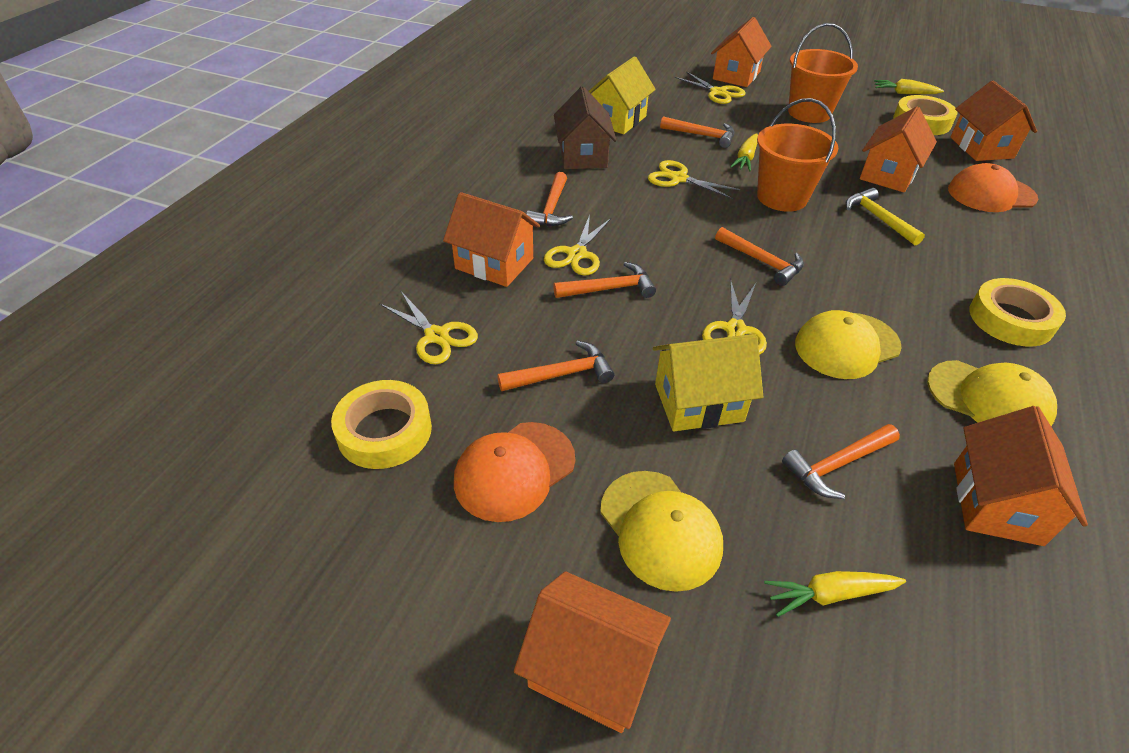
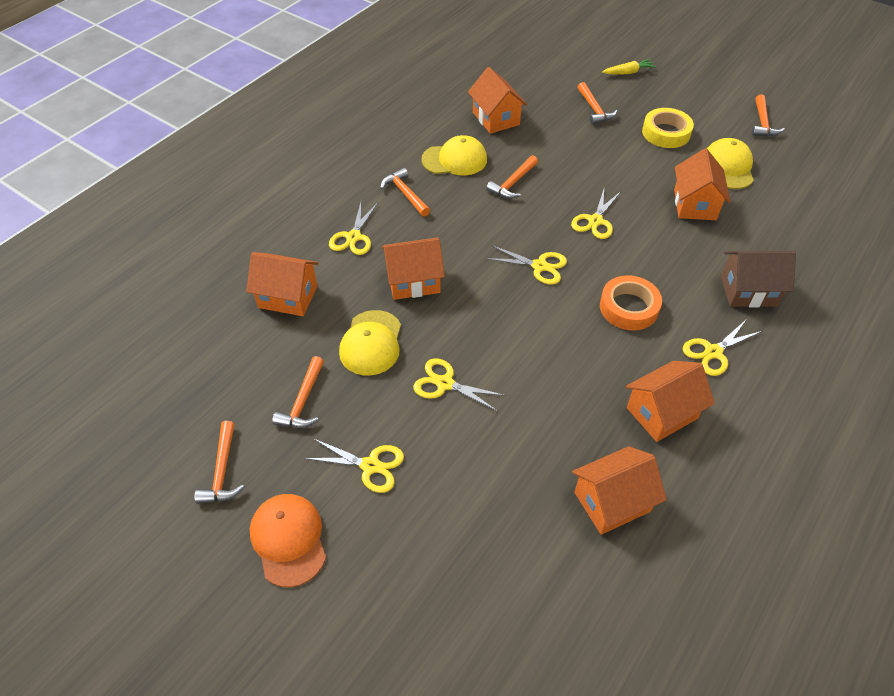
orange bucket: [757,98,838,212] [788,23,858,123] = 2 -> none = 0
orange cap: [454,422,575,522] [948,163,1038,212] = 2 -> [250,494,326,587] = 1
orange tape: none = 0 -> [600,275,662,331] = 1
yellow carrot: [730,133,758,172] [764,571,906,617] [874,79,944,94] = 3 -> [602,59,657,75] = 1
yellow hammer: [846,188,925,245] = 1 -> none = 0
yellow house: [589,56,656,134] [653,334,763,431] = 2 -> none = 0
yellow scissors: [379,291,478,364] [544,215,611,276] [648,160,740,199] [675,71,746,104] [702,279,767,355] = 5 -> [305,439,404,493] [329,203,378,255] [413,358,506,411] [485,245,567,285] [571,189,621,239] [683,319,762,376] = 6
yellow tape: [331,380,432,469] [893,95,958,135] [970,278,1066,346] = 3 -> [642,108,694,148] = 1

